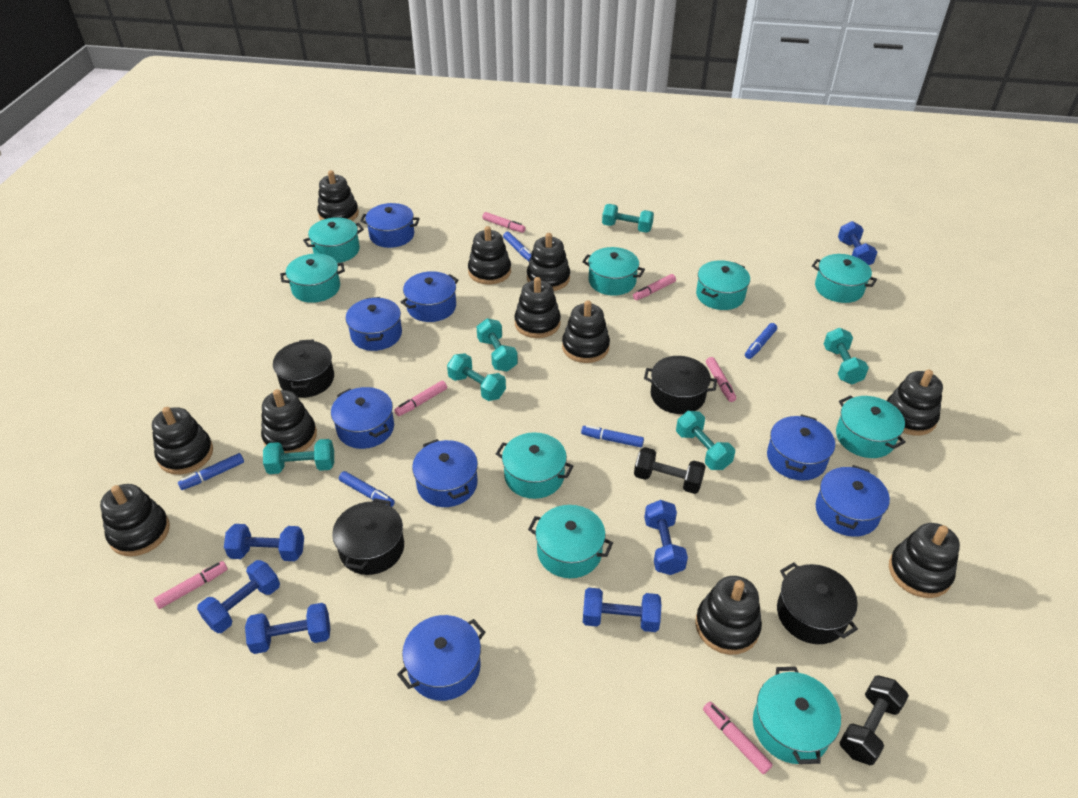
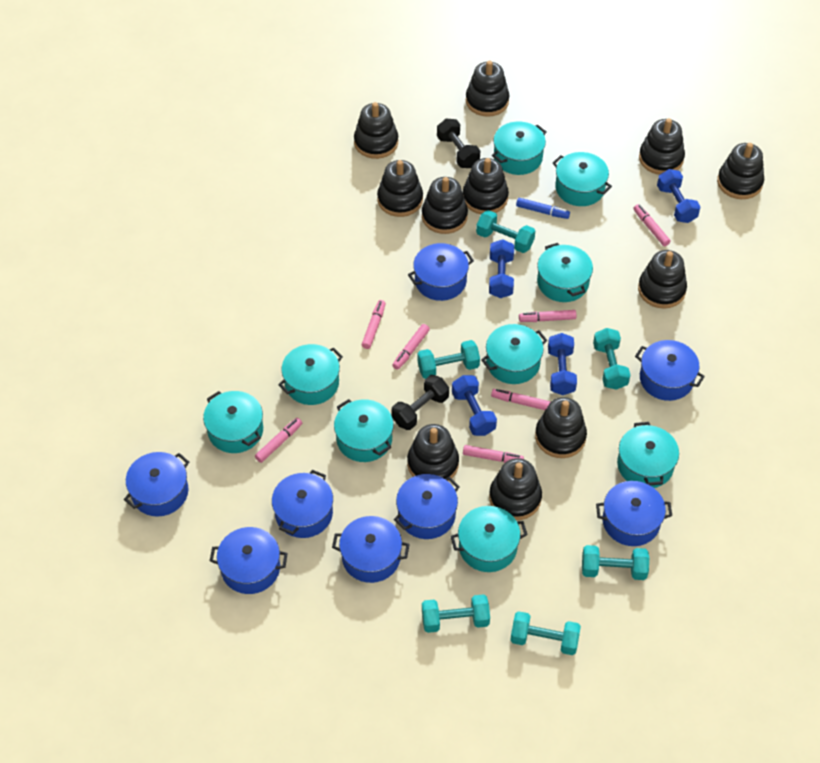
black pot: [273,339,334,398] [332,498,404,575] [644,356,717,414] [777,562,858,644] = 4 -> none = 0
blue dumbbell: [197,560,280,633] [224,524,304,561] [245,603,330,654] [583,588,661,632] [644,500,688,575] [838,221,877,265] = 6 -> [452,375,497,436] [489,239,514,298] [548,333,577,395] [657,169,701,223] = 4
blue marker: [178,453,244,490] [339,471,395,507] [503,232,531,261] [581,425,644,447] [745,323,777,359] = 5 -> [516,198,570,219] = 1
pink marker: [154,561,228,609] [394,381,447,416] [482,212,526,233] [633,274,676,300] [703,702,773,774] [706,357,736,402] = 6 -> [255,418,302,463] [361,300,386,349] [392,324,430,370] [463,445,524,463] [491,389,551,410] [519,310,576,322] [633,204,671,246] = 7

